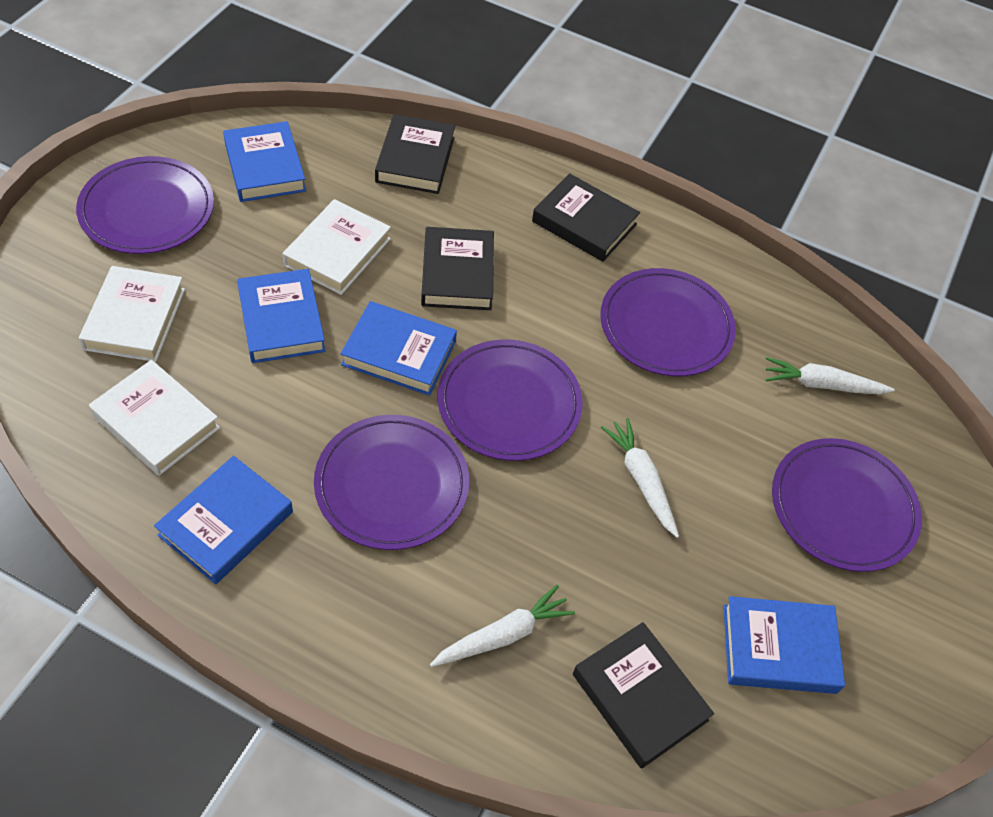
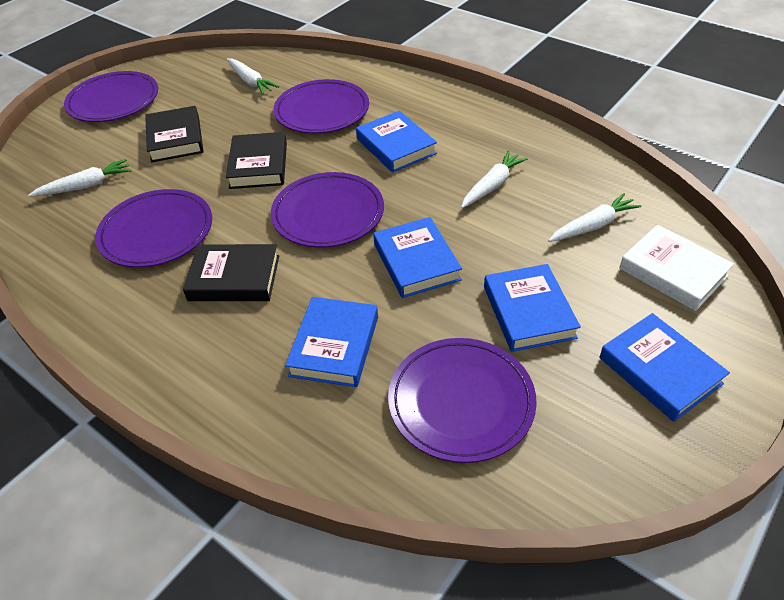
black book: [375,114,455,194] [421,227,494,310] [532,173,640,262] [573,622,714,769] = 4 -> [145,106,204,162] [183,244,279,301] [226,132,287,189] = 3
white book: [79,266,185,362] [89,360,220,476] [283,199,391,295] = 3 -> [619,225,734,311] = 1
white carrot: [430,585,575,667] [601,418,679,538] [766,357,895,394] = 3 -> [28,159,131,197] [226,58,279,95] [461,151,528,208] [548,193,642,242] = 4

